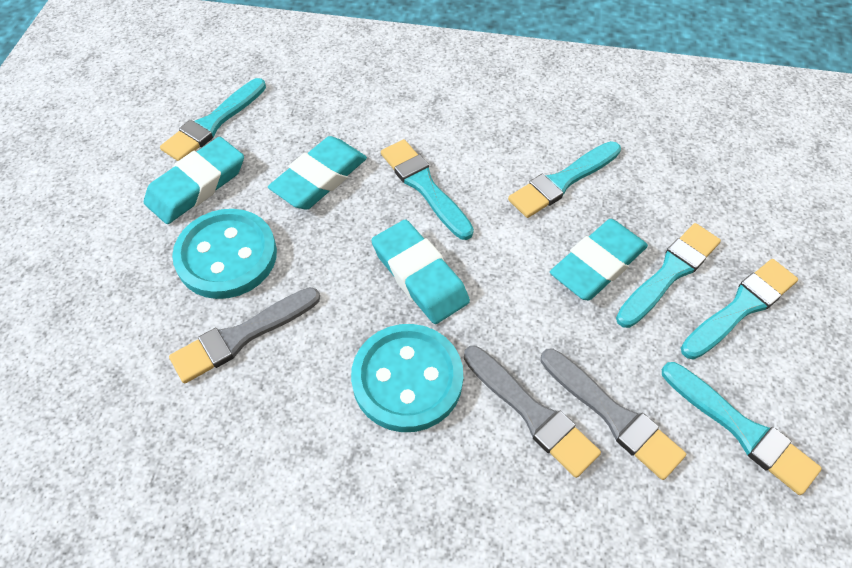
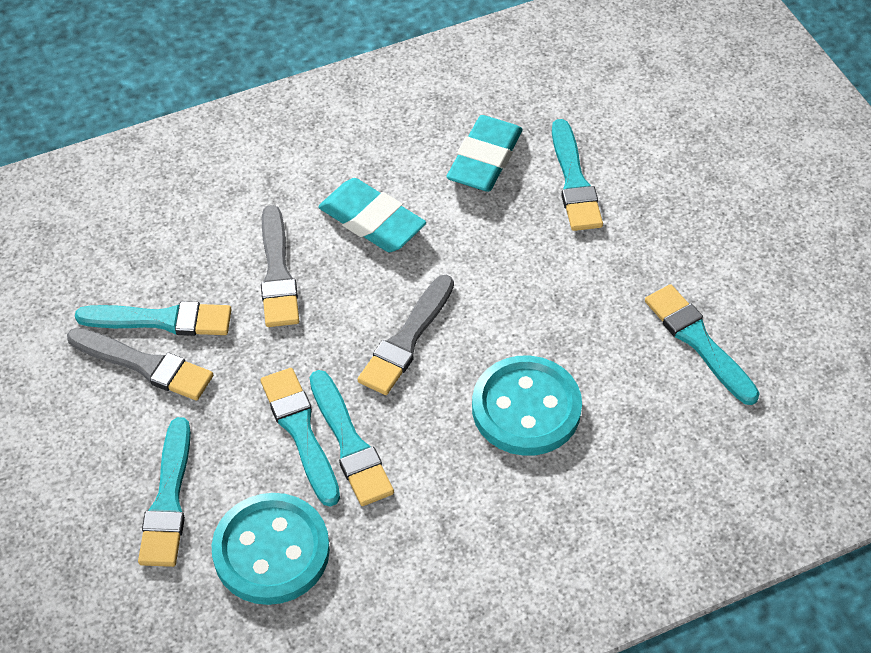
turquoise eraser: [144,137,244,224] [268,136,367,210] [371,219,470,324] [550,219,648,300] = 4 -> [318,178,426,252] [446,115,523,192] = 2

